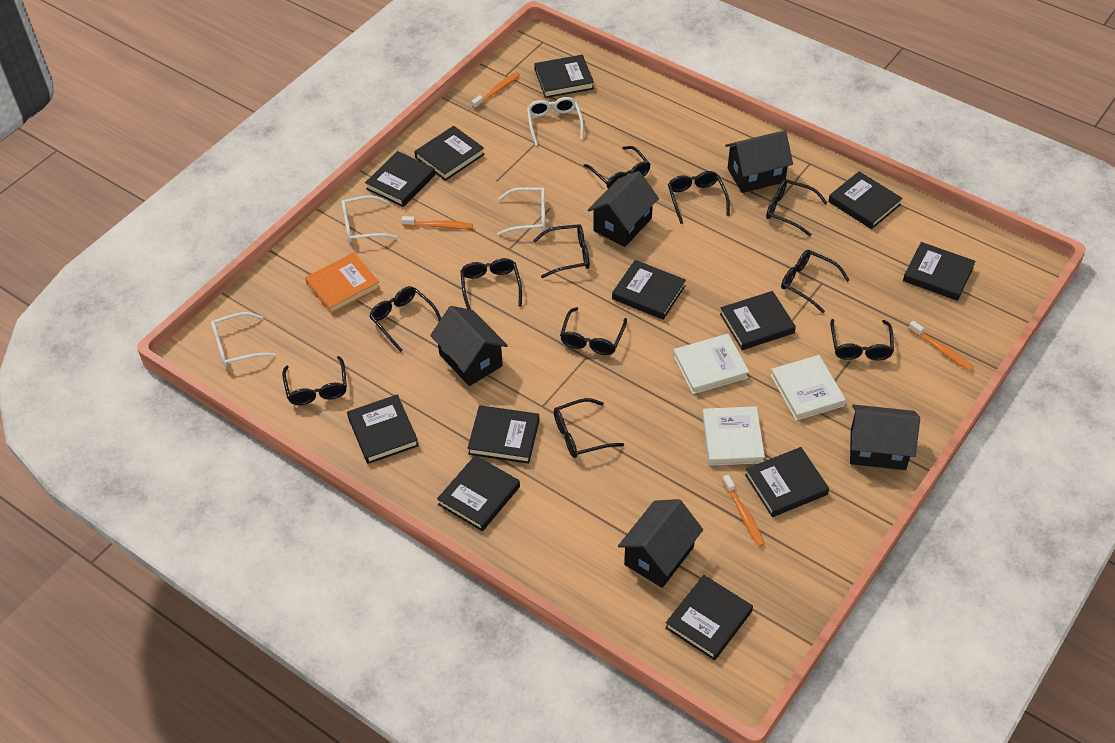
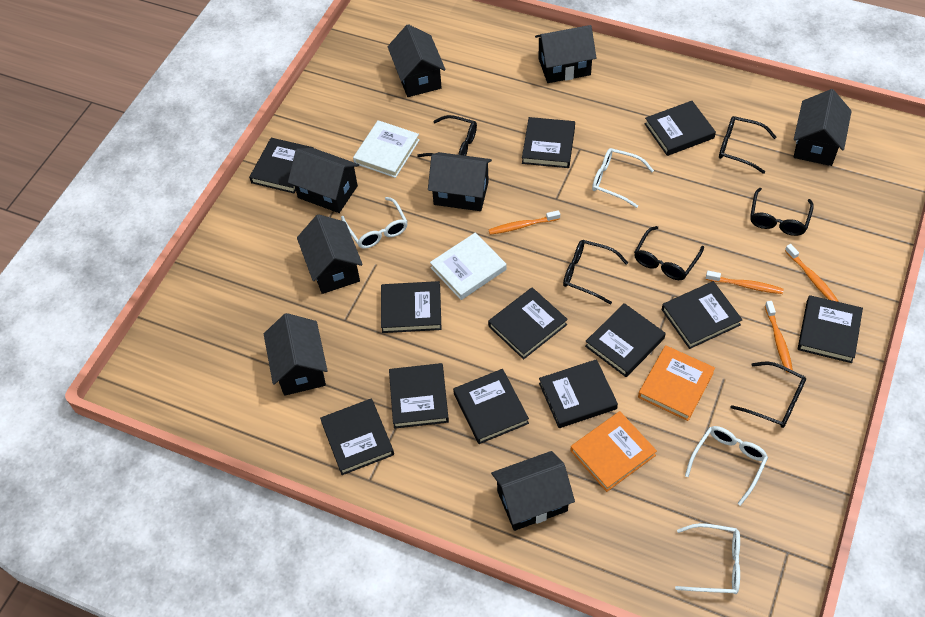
black glasses: [282,356,347,405] [369,286,441,352] [460,258,522,310] [533,224,590,278] [554,398,624,458] [560,307,627,355] [584,146,651,188] [668,171,730,224] [766,179,828,236] [781,250,849,313] [830,319,894,361] = 11 -> [417,115,477,157] [563,240,628,305] [634,226,704,280] [719,116,776,174] [731,362,806,428] [750,188,814,236] = 6
black house: [430,306,508,386] [588,171,659,247] [618,499,703,588] [725,131,793,193] [850,404,920,470] = 5 -> [264,313,328,396] [288,148,359,213] [297,214,363,294] [388,24,446,97] [428,152,492,211] [491,451,575,531] [535,25,596,83] [794,89,852,166] = 8
orange book: [305,253,380,314] = 1 -> [570,411,657,492] [638,345,715,421] = 2
white book: [673,334,749,394] [702,406,765,466] [771,355,846,421] = 3 -> [353,120,419,178] [430,233,506,300] = 2

